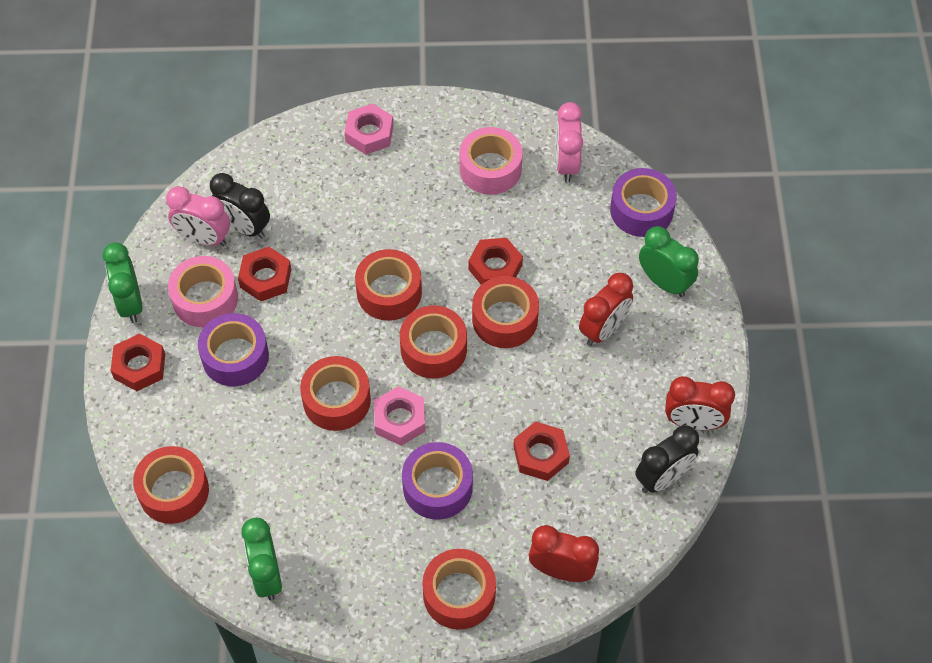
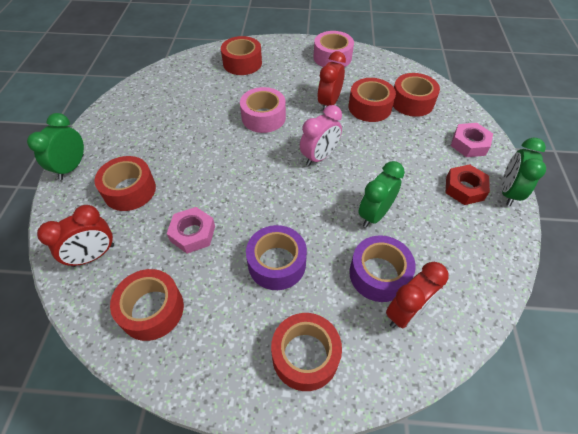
black clock: [210,173,270,239] [635,425,699,493] = 2 -> none = 0
pink clock: [166,186,230,246] [556,102,583,182] = 2 -> [300,105,342,166] = 1
purple tape: [198,313,269,386] [402,442,473,520] [610,168,677,237] = 3 -> [246,225,307,290] [349,235,416,302] = 2
red nut: [111,334,165,391] [238,247,291,301] [468,238,523,285] [513,421,570,481] = 4 -> [446,164,490,205] = 1

